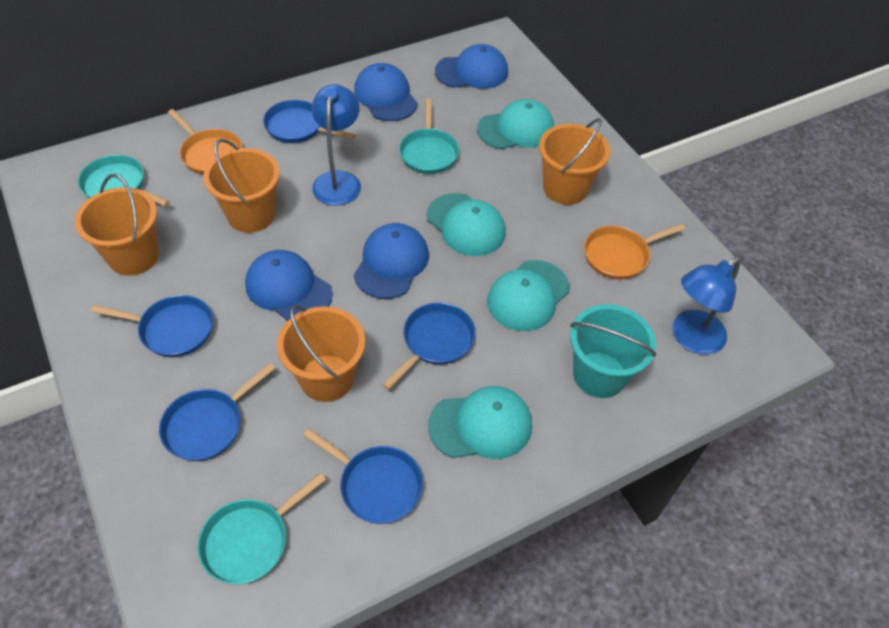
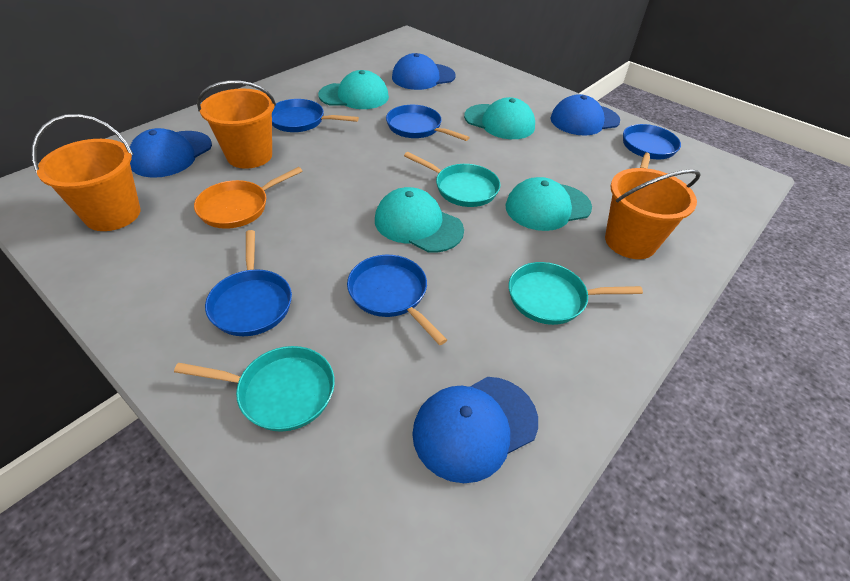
blue lamp: [311,84,361,206] [672,257,741,355] = 2 -> none = 0
orange bucket: [75,174,159,276] [203,139,280,233] [277,305,365,402] [539,118,610,205] = 4 -> [32,114,140,231] [197,80,276,169] [605,168,701,259] = 3
orange pan: [168,109,243,175] [584,224,685,280] = 2 -> [194,167,303,229] = 1
turquoise bucket: [570,304,656,398] = 1 -> none = 0

